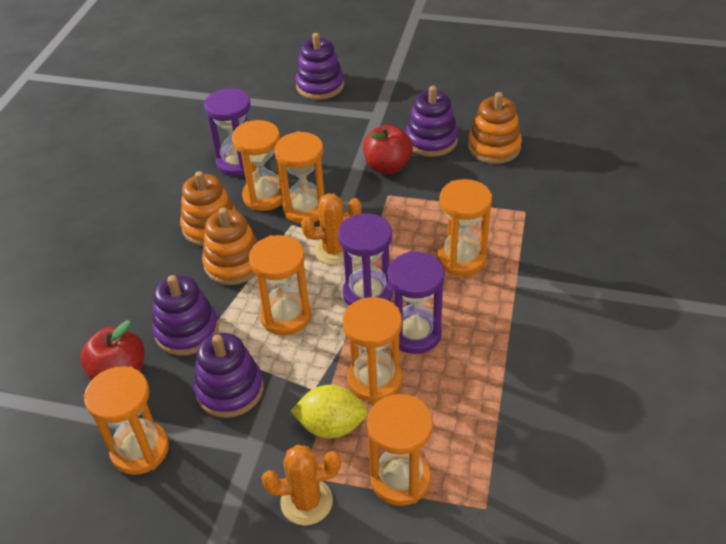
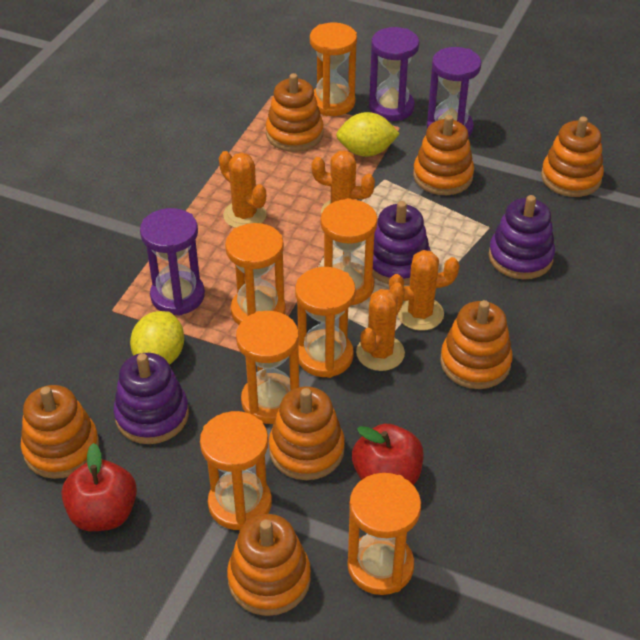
orange cactus: [262,445,341,525] [301,193,362,265] = 2 -> [219,151,267,228] [311,150,375,214] [356,283,405,371] [389,250,460,331] = 4
orange stacking toy: [180,171,237,246] [202,208,258,285] [468,92,522,164] = 3 -> [21,385,99,479] [227,514,311,616] [266,73,324,152] [269,386,345,480] [413,115,474,195] [440,300,513,389] [541,116,604,197] = 7
purple stacking toy: [152,275,219,356] [194,333,264,418] [295,33,344,100] [405,86,458,157] = 4 -> [113,353,189,444] [372,201,431,285] [489,195,555,279] = 3
yellow lemon: [291,385,368,439] = 1 -> [130,311,184,365] [336,112,400,157] = 2

